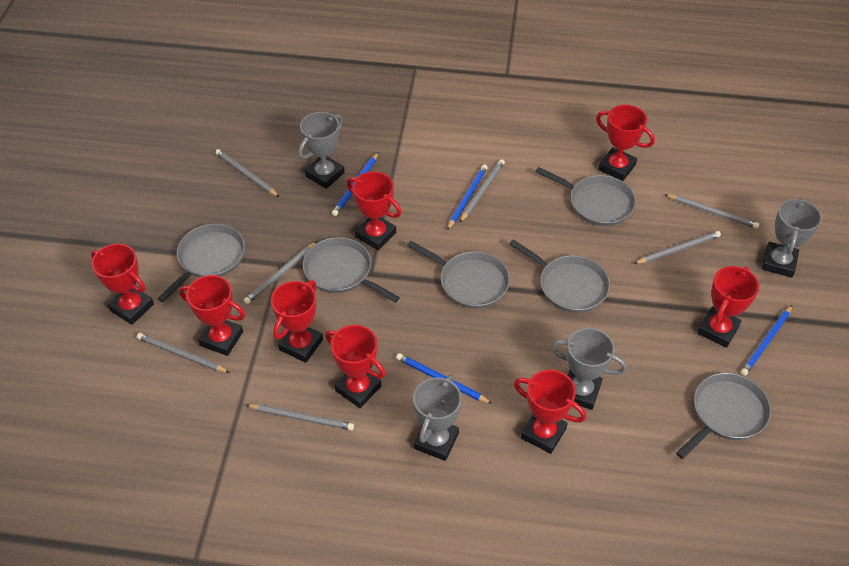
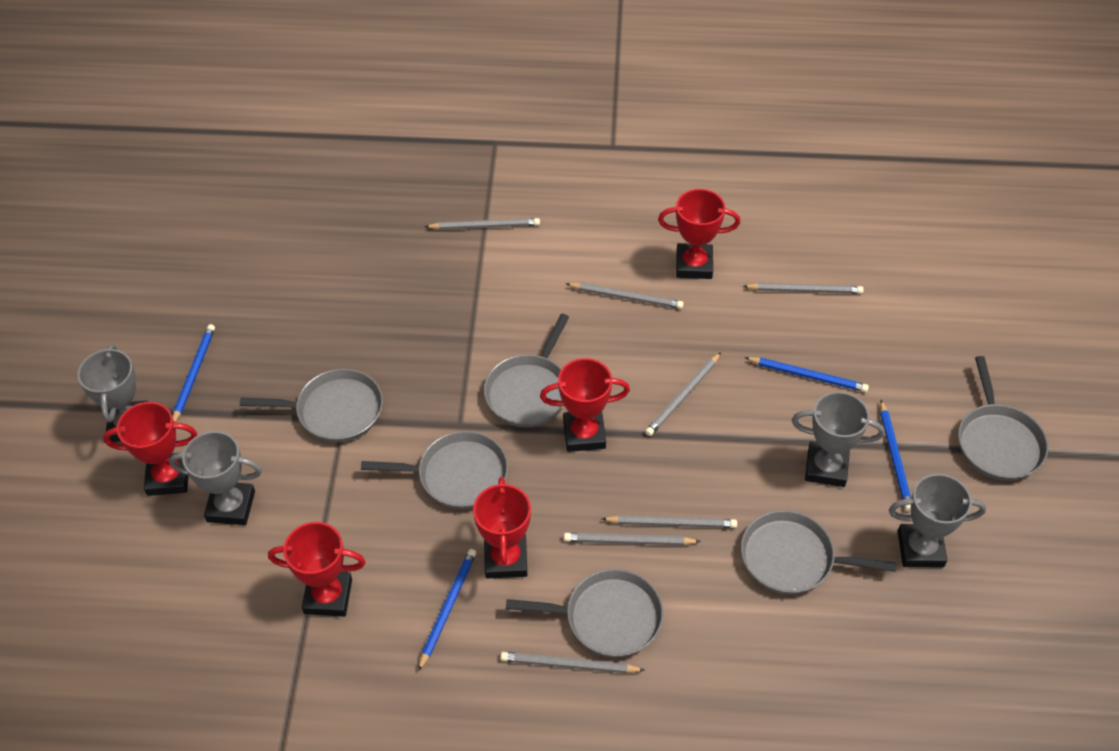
red trophy: [91,244,154,325] [179,275,245,356] [271,280,323,363] [325,325,386,408] [347,171,401,250] [514,370,586,454] [596,105,655,181] [697,266,759,348] = 8 -> [103,402,197,496] [268,522,366,617] [473,477,531,579] [540,358,630,452] [658,189,740,279] = 5

